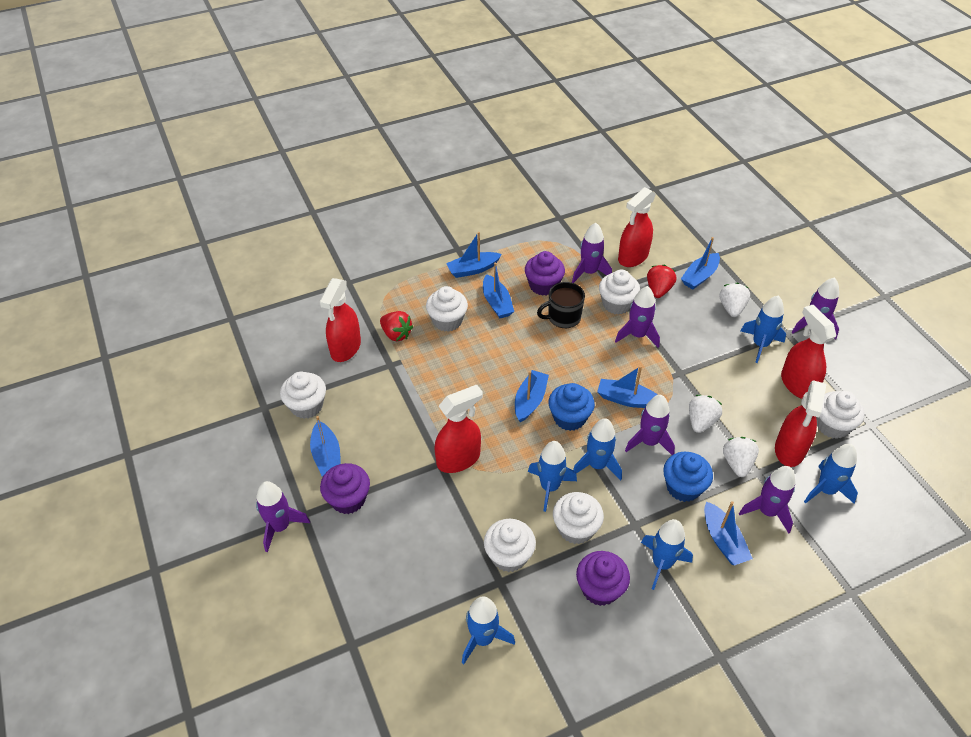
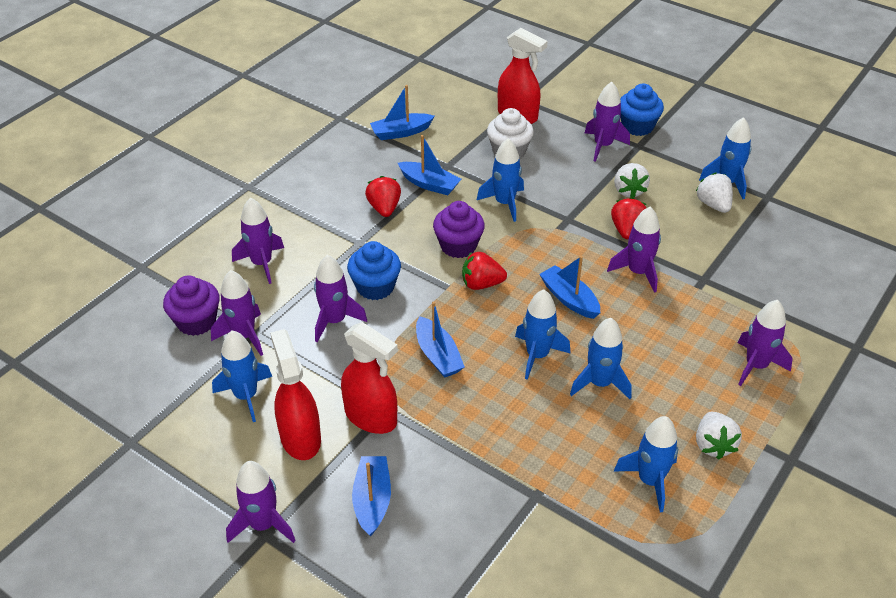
black mug: [537,282,585,328] = 1 -> none = 0
blue boat: [310,416,341,476] [446,232,502,278] [483,263,514,318] [515,370,549,423] [597,366,658,408] [681,237,720,289] [704,501,753,566] = 7 -> [352,456,391,537] [370,85,434,140] [398,135,461,195] [416,301,465,378] [539,256,600,319] = 5
purple cupcake: [320,463,370,514] [525,251,565,296] [576,551,630,606] = 3 -> [163,275,220,336] [433,201,485,258] = 2
purple rocket: [256,481,310,552] [572,223,612,283] [615,286,660,348] [625,395,675,455] [739,466,795,533] [792,277,839,340] = 6 -> [211,270,263,356] [226,461,296,543] [232,198,284,284] [314,255,367,342] [585,82,630,162] [607,207,661,293] [738,300,793,386] = 7
red spray bottle: [319,278,361,362] [435,385,483,473] [618,187,656,267] [775,380,826,467] [781,305,836,399] = 5 -> [270,329,321,460] [341,322,398,434] [498,28,548,124] = 3
red strawberry: [380,311,413,341] [647,265,676,298] = 2 -> [365,176,401,217] [462,252,507,290] [611,197,646,239] = 3
white cupcake: [280,371,326,419] [426,286,468,332] [484,519,536,572] [553,492,604,544] [599,270,640,315] [816,391,865,439] = 6 -> [487,108,534,159] = 1

